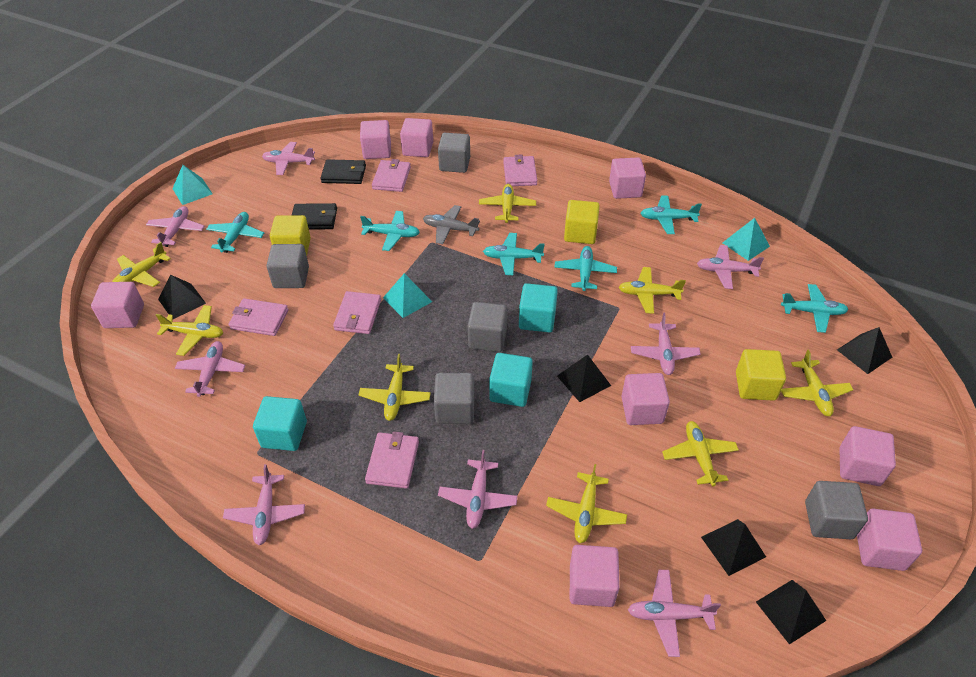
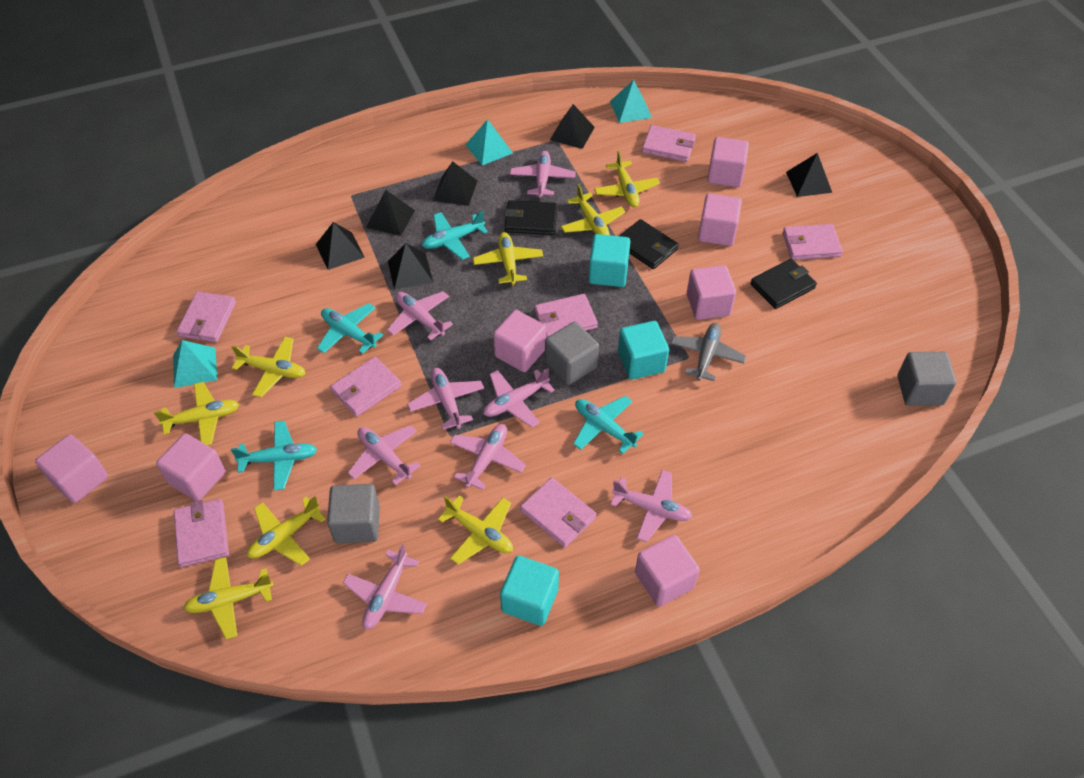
black pyramid: [158,275,206,319] [557,354,611,402] [701,519,766,576] [756,580,826,644] [837,327,892,374] = 5 -> [316,222,365,270] [366,190,415,236] [388,243,433,290] [433,161,477,206] [550,104,595,149] [786,153,832,197] = 6
black wallet: [292,203,337,230] [321,159,366,184] = 2 -> [504,200,557,235] [619,219,679,269] [750,259,817,309] = 3
grey cube: [266,244,309,288] [434,373,474,424] [438,133,470,173] [468,302,507,352] [805,481,868,539] = 5 -> [327,484,380,543] [545,322,599,385] [898,352,956,406] = 3
pink cube: [91,282,144,328] [360,120,391,159] [400,118,433,157] [570,545,620,607] [609,157,646,199] [621,373,670,425] [839,426,896,486] [857,509,922,571] = 8 -> [35,434,108,503] [156,433,225,501] [493,310,546,372] [635,535,700,607] [687,265,736,320] [698,193,742,246] [707,137,749,187] = 7
pink wallet: [229,298,289,336] [333,291,381,334] [365,432,419,489] [372,159,411,192] [503,155,537,186] = 5 -> [174,499,229,567] [176,292,236,342] [330,357,401,417] [520,477,596,548] [534,294,598,338] [642,125,696,162] [783,224,843,260] = 7
turquoise plane: [206,212,264,253] [360,211,420,251] [483,233,545,275] [554,246,617,291] [641,196,702,234] [781,284,849,333] = 6 -> [231,421,317,491] [317,303,383,354] [422,211,488,260] [573,396,644,454] = 4
yellow cube: [270,215,311,256] [564,200,600,244] [736,349,786,401] = 3 -> none = 0

